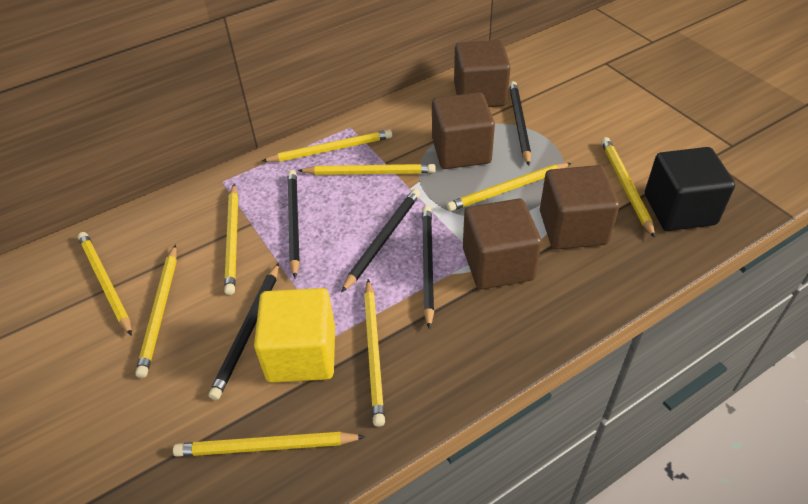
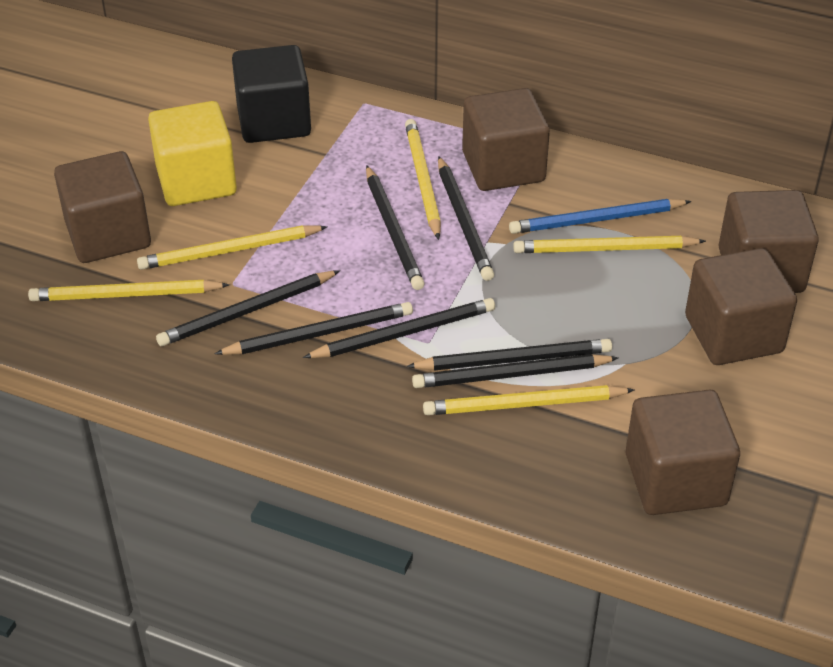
black pencil: [209,263,279,400] [287,170,300,278] [341,189,420,293] [422,206,434,330] [509,81,531,166] = 5 -> [156,270,340,346] [214,302,413,355] [303,298,495,358] [366,165,425,290] [406,339,612,371] [412,354,618,388] [438,156,494,281] = 7
blue pencil: none = 0 -> [509,199,691,234] = 1
brown cube: [432,92,495,169] [454,40,511,107] [463,199,542,289] [540,165,619,250] = 4 -> [54,151,151,263] [462,88,550,191] [626,390,740,515] [685,248,797,365] [718,190,819,293] = 5
yellow pencil: [78,232,132,336] [135,244,177,378] [173,432,365,457] [224,184,238,295] [262,130,392,162] [298,164,435,175] [364,279,385,427] [447,163,571,211] [601,137,655,238] = 9 -> [28,280,230,301] [137,225,327,270] [405,119,441,240] [423,385,634,415] [513,236,706,253] = 5

